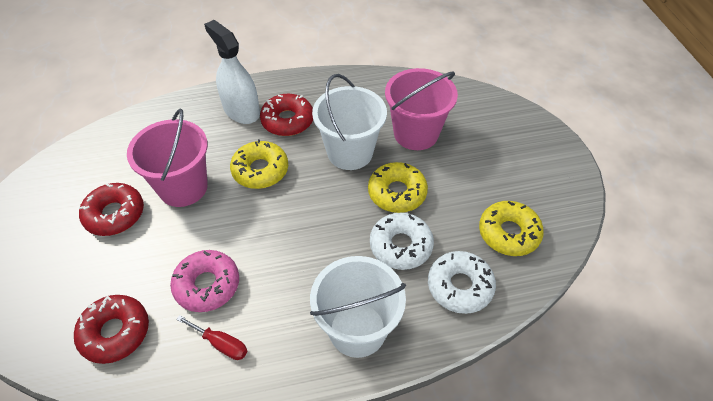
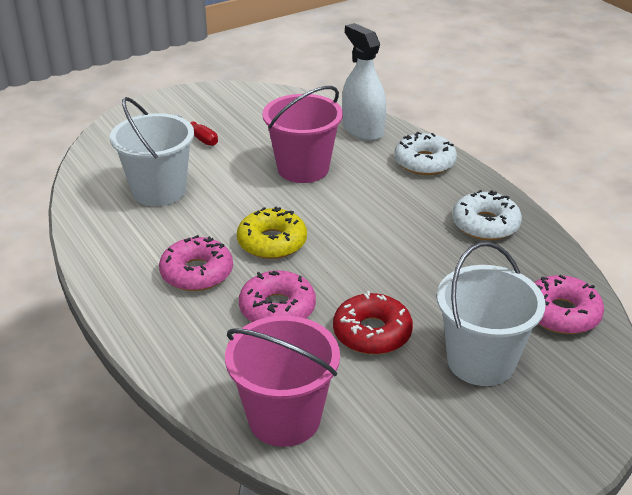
pink donut: [170,250,239,312] = 1 -> [159,235,233,291] [239,270,316,322] [534,275,604,334] = 3
red donut: [74,295,149,364] [79,183,144,236] [260,94,313,136] = 3 -> [333,291,413,355] = 1
yellow donut: [230,139,288,189] [368,162,428,213] [479,201,544,256] = 3 -> [237,207,307,259] = 1

